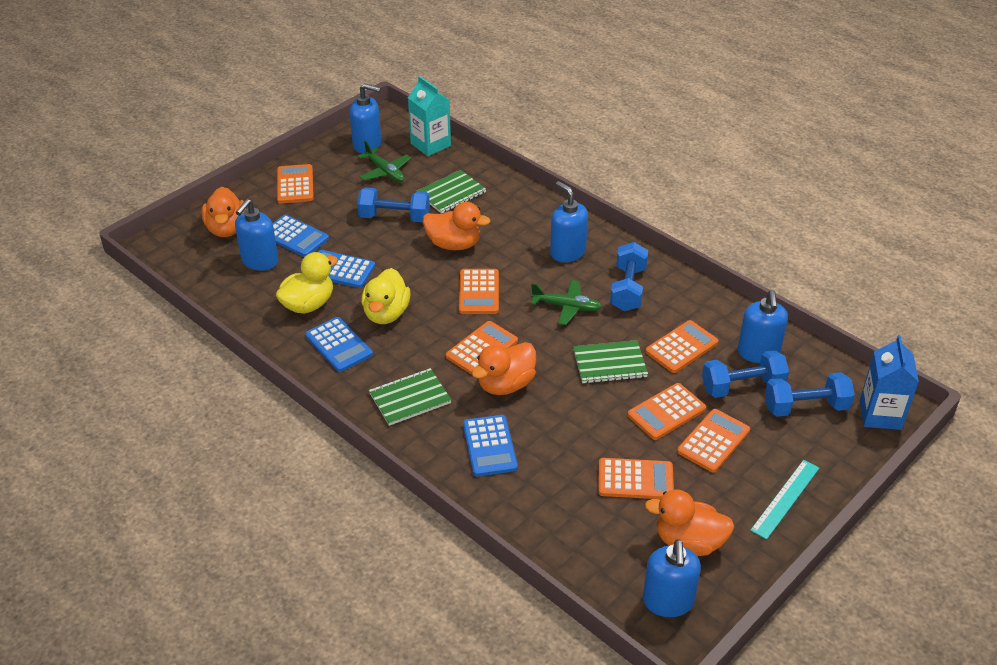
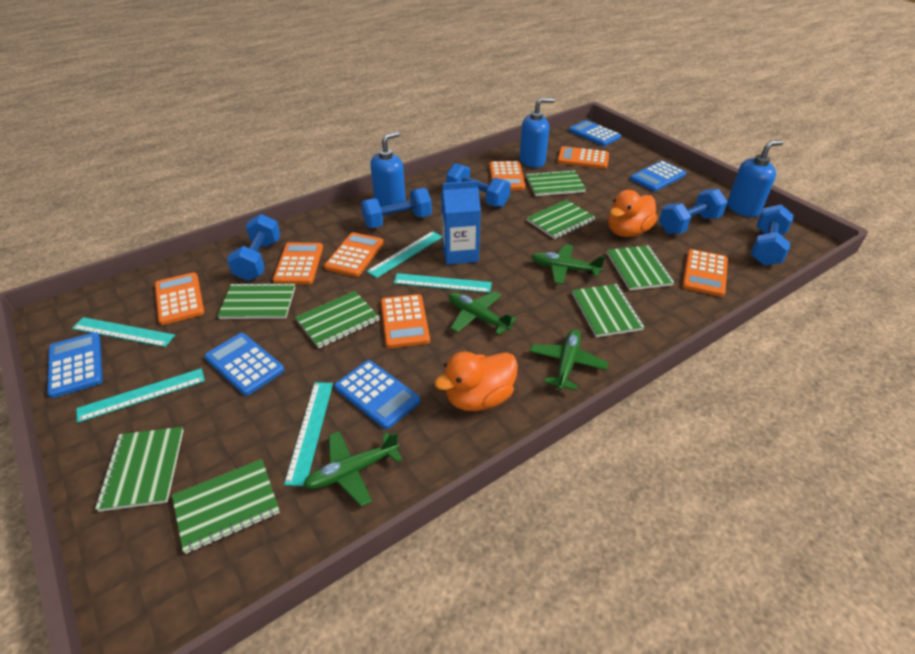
blue calculator: [273,215,329,257] [305,317,373,372] [318,250,375,288] [463,415,518,476] = 4 -> [47,332,103,398] [204,333,284,396] [335,360,420,429] [569,120,621,146] [630,161,686,191] = 5
blue dumbbell: [357,187,430,222] [610,242,648,311] [702,350,789,398] [765,372,855,417] = 4 -> [227,214,281,281] [361,188,432,228] [446,163,511,207] [659,189,727,234] [751,205,793,266] = 5
blue soap dispenser: [235,199,279,271] [350,83,381,154] [550,181,588,262] [643,539,701,617] [738,290,788,363] = 5 -> [370,131,406,207] [519,98,555,168] [727,140,783,217] = 3
green notebook: [369,368,451,426] [416,170,486,214] [573,340,648,384] = 3 -> [95,427,184,512] [172,459,280,554] [217,283,295,319] [295,291,380,348] [526,170,586,196] [527,200,596,239] [572,284,644,337] [607,245,674,291] = 8
green plane: [358,141,411,182] [531,280,602,325] = 2 -> [303,431,402,507] [449,291,517,335] [530,329,608,390] [532,244,605,284] = 4
orange duck: [201,187,246,237] [423,202,491,250] [472,342,536,395] [645,489,735,556] = 4 -> [434,352,518,411] [608,190,657,237] = 2
turquoise carton: [408,76,451,156] = 1 -> none = 0
turquoise ruler: [750,460,819,540] = 1 -> [72,317,175,347] [76,368,205,423] [284,382,333,486] [367,231,442,278] [394,273,492,293] = 5
yellow duck: [276,252,338,314] [362,268,410,324] = 2 -> none = 0

